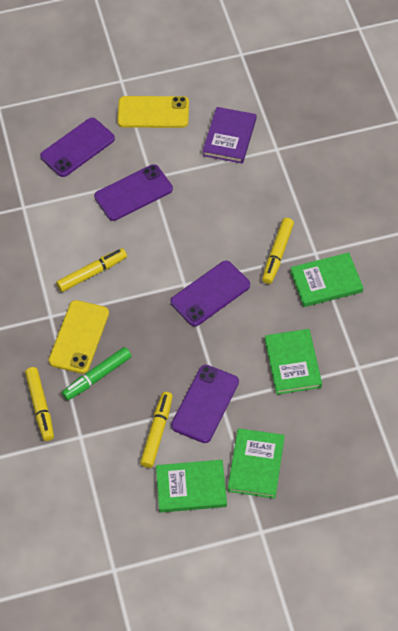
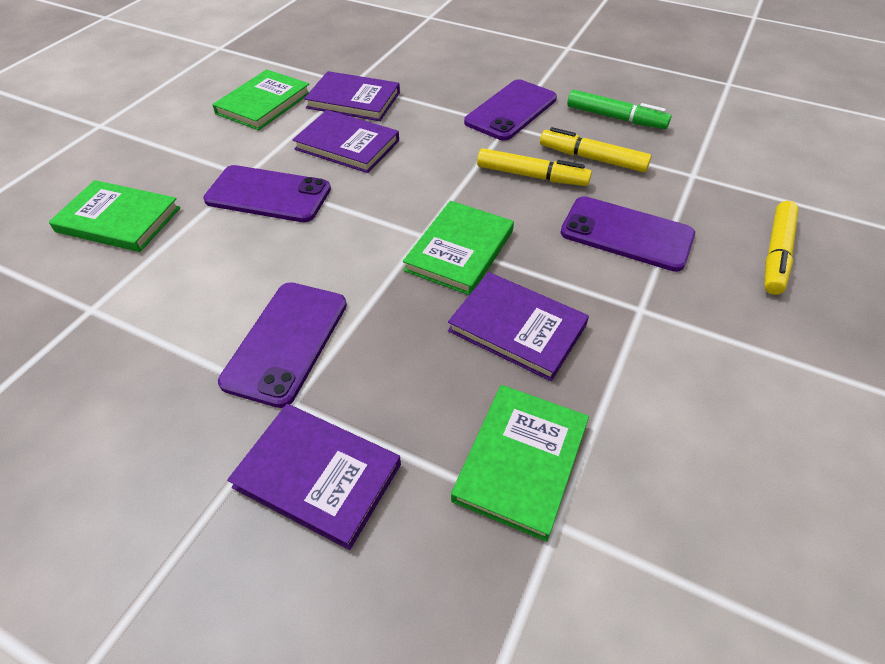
purple book: [202,107,256,164] = 1 -> [227,404,401,550] [292,110,399,173] [304,71,400,121] [448,272,589,381] = 4
yellow marker: [25,367,54,441] [56,248,127,292] [140,392,173,468] [262,218,294,284] = 4 -> [477,148,592,186] [540,127,652,172] [764,201,799,295] = 3
yellow phone: [48,300,109,374] [117,96,189,128] = 2 -> none = 0

